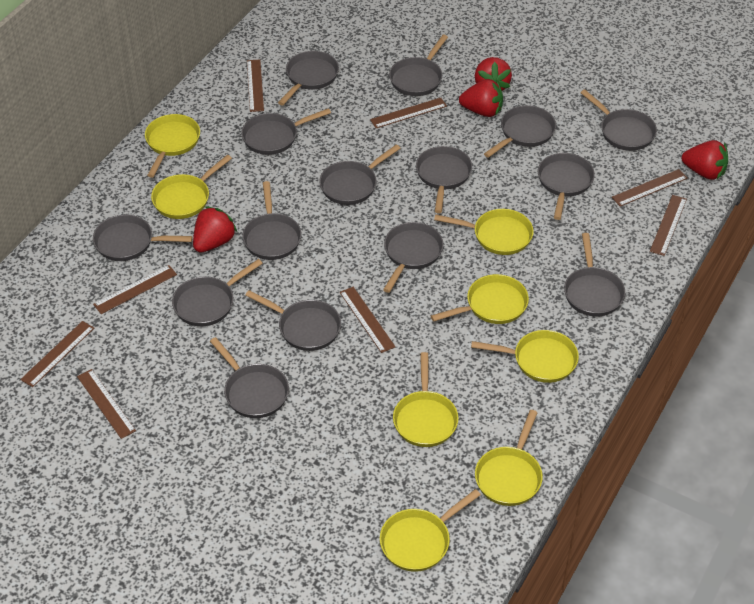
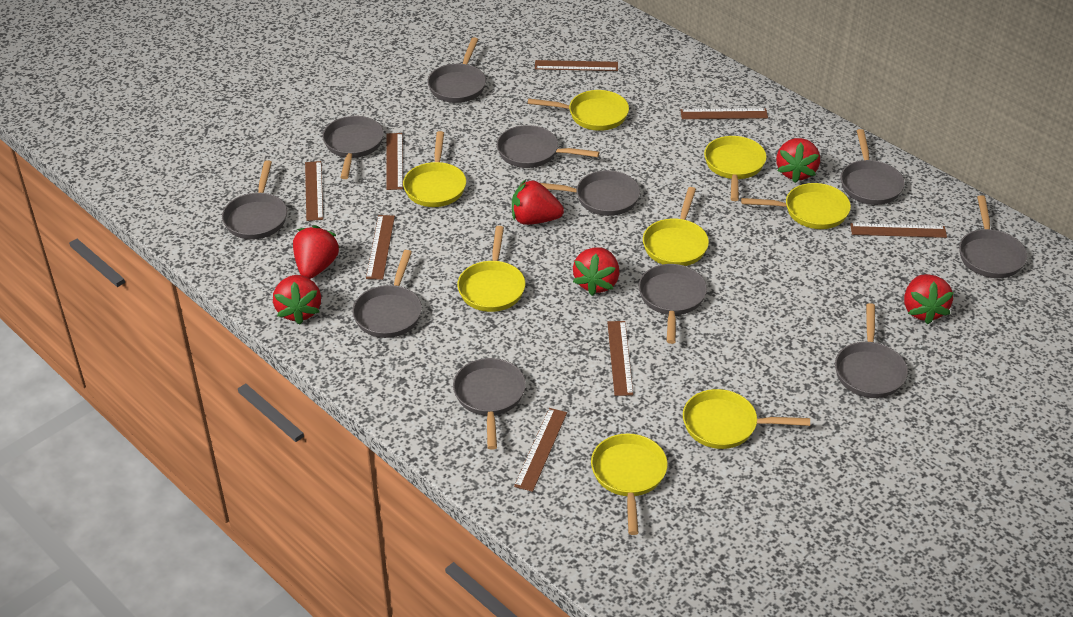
grey pan: [93,215,193,261] [172,259,263,326] [210,337,289,418] [241,108,331,155] [242,181,301,260] [245,290,341,351] [278,51,339,105] [319,144,401,205] [383,222,444,293] [389,35,448,96] [416,146,472,213] [484,105,556,158] [538,153,595,220] [564,233,625,317] [580,89,657,151] = 15 -> [222,160,287,240] [323,116,384,179] [352,250,422,338] [428,37,486,103] [453,358,526,450] [497,125,599,168] [540,170,640,216] [639,264,707,344] [835,303,908,398] [841,129,905,205] [959,195,1027,278] = 11
red strawberry: [193,206,237,252] [459,79,503,117] [475,57,512,91] [682,140,728,180] = 4 -> [273,275,321,325] [293,225,340,279] [512,180,564,225] [573,247,619,296] [776,138,820,183] [904,274,954,324] = 6

